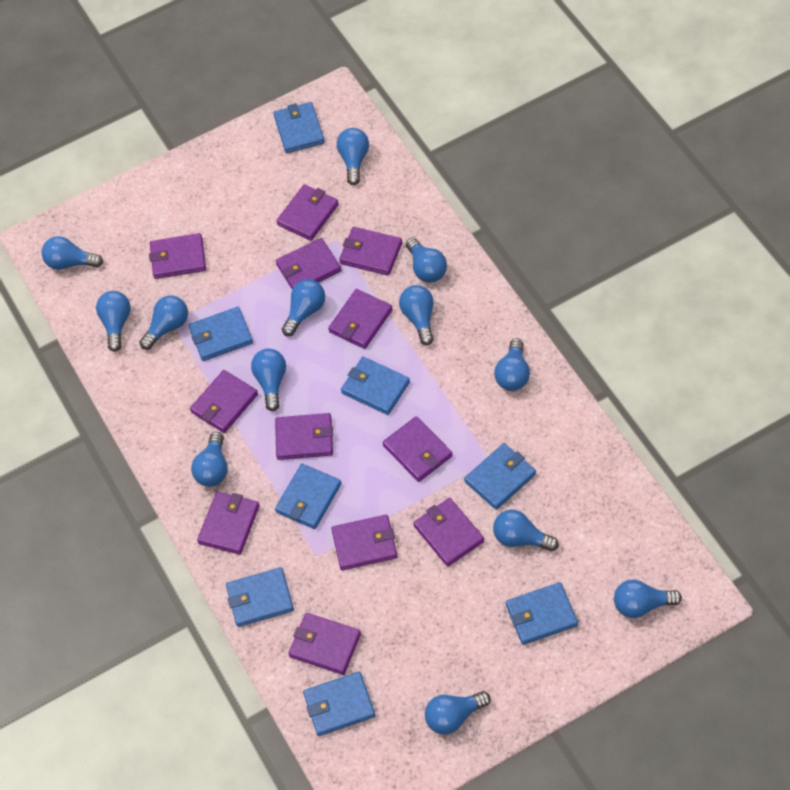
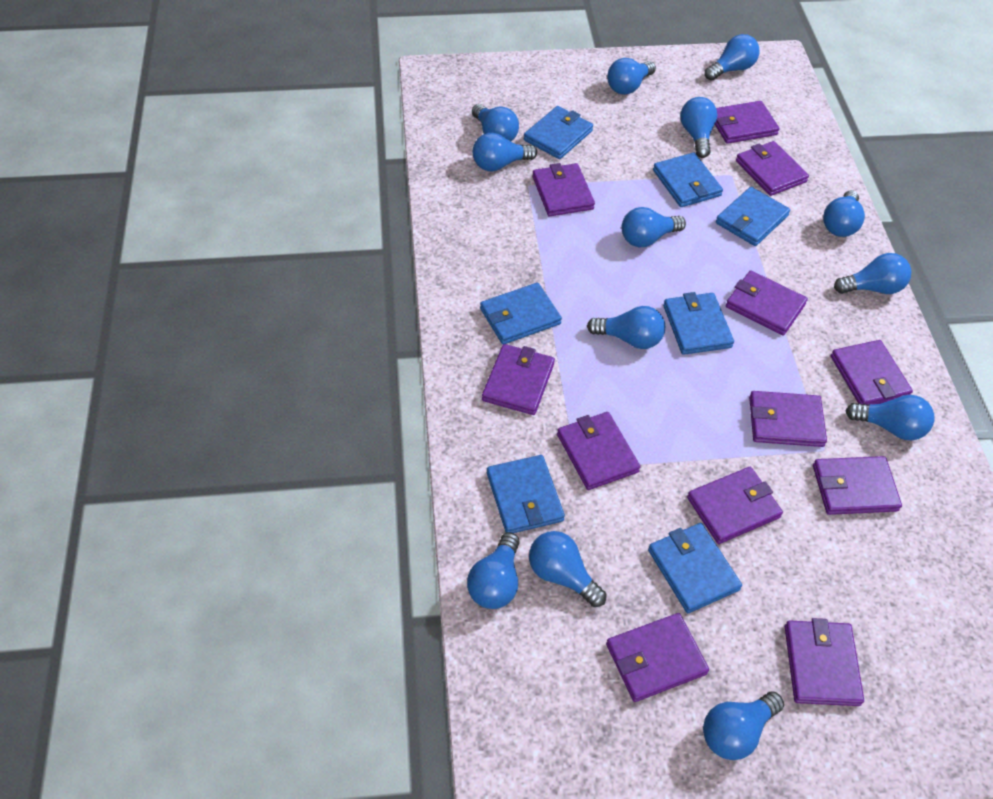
blue wallet: [189,307,253,361] [226,567,294,627] [273,102,325,153] [275,464,341,529] [303,671,375,736] [341,357,410,415] [464,443,536,510] [506,582,578,645] = 8 -> [480,283,562,344] [487,455,565,533] [524,106,593,159] [648,523,742,613] [653,153,723,207] [663,292,734,355] [716,187,790,246] = 7

